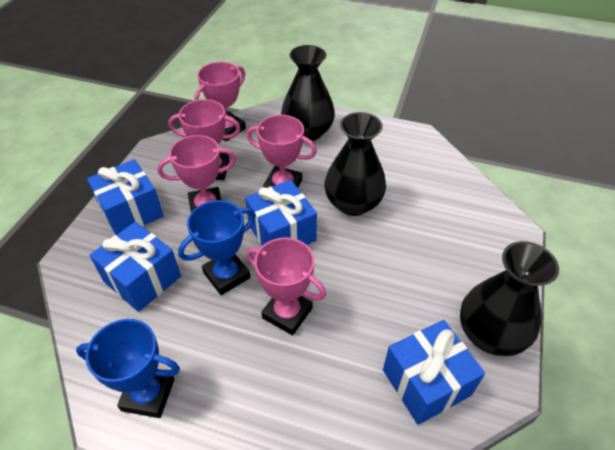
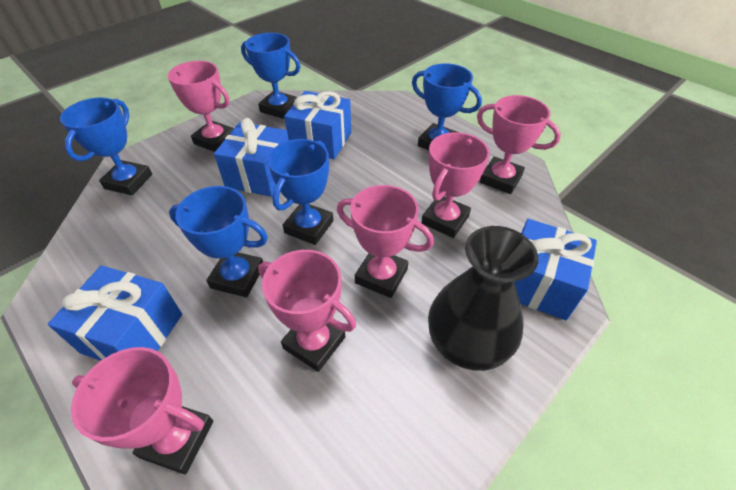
black vase: [281,45,335,141] [324,112,386,216] [460,241,559,356] = 3 -> [428,226,538,371] = 1
blue trophy: [76,319,180,418] [178,200,256,295] = 2 -> [60,97,152,195] [169,186,268,297] [241,33,300,119] [268,139,334,245] [412,63,482,150] = 5
pink trophy: [157,135,236,212] [168,99,241,180] [194,62,246,141] [246,115,317,188] [247,238,326,335] = 5 -> [71,347,213,474] [168,61,234,152] [258,250,356,372] [337,185,434,298] [421,132,490,238] [477,95,561,194] = 6

